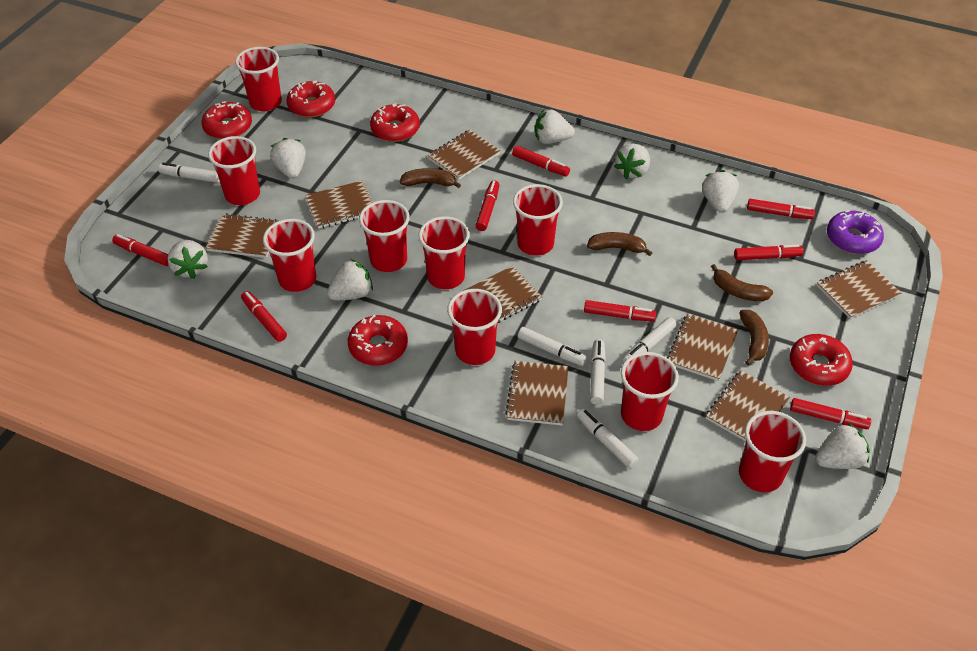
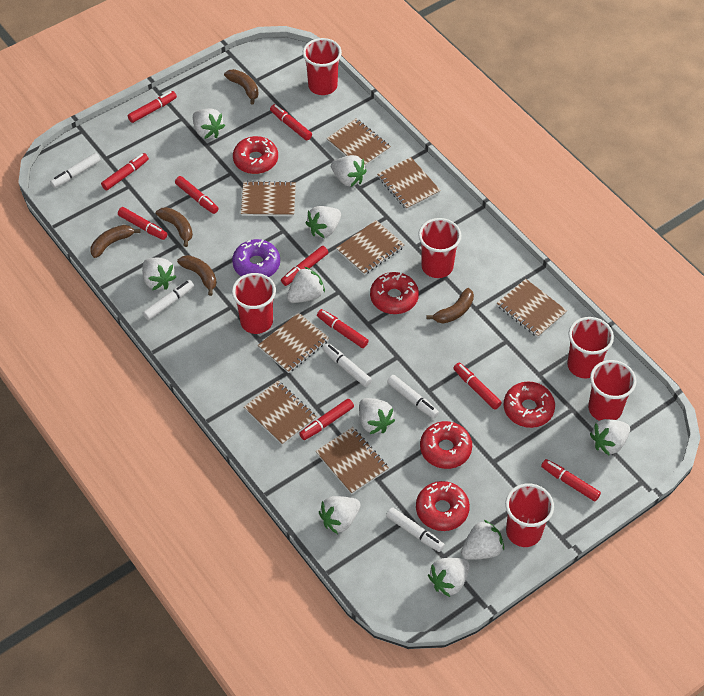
brown banana: [400,168,461,188] [587,232,652,256] [711,264,773,302] [739,310,769,366] = 4 -> [90,225,141,258] [156,207,193,247] [177,255,217,296] [224,69,259,104] [426,288,474,324] = 5
red cup: [208,136,260,205] [235,47,282,112] [263,219,316,292] [359,200,410,272] [418,216,470,289] [447,289,502,365] [513,184,563,256] [621,352,679,431] [739,411,806,492] = 9 -> [232,273,276,334] [303,38,342,95] [418,218,461,278] [505,483,554,547] [567,317,614,378] [588,360,636,421] = 6
red marker: [112,234,169,266] [241,291,287,342] [475,180,499,231] [512,146,570,176] [584,300,656,322] [734,245,803,260] [747,199,815,219] [790,398,871,429] = 8 -> [101,153,149,190] [118,207,167,240] [128,91,177,123] [175,176,218,214] [270,104,312,141] [281,246,329,286] [299,399,354,440] [317,309,369,348] [453,363,502,410] [541,459,601,501] = 10
white strawberry: [168,240,208,279] [270,138,306,179] [327,259,373,300] [535,110,575,144] [614,144,650,179] [702,170,739,213] [815,422,870,469] = 7 -> [142,258,177,290] [193,108,225,139] [287,267,325,303] [305,206,341,238] [319,496,361,534] [331,155,367,187] [359,398,395,434] [428,558,470,597] [461,520,504,560] [590,419,630,456] = 10

